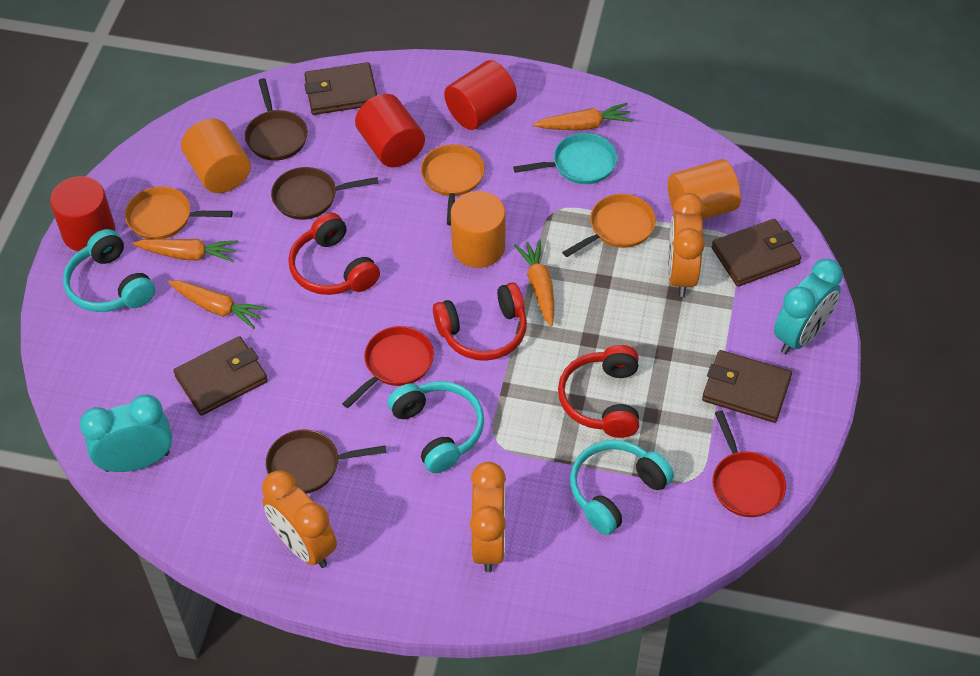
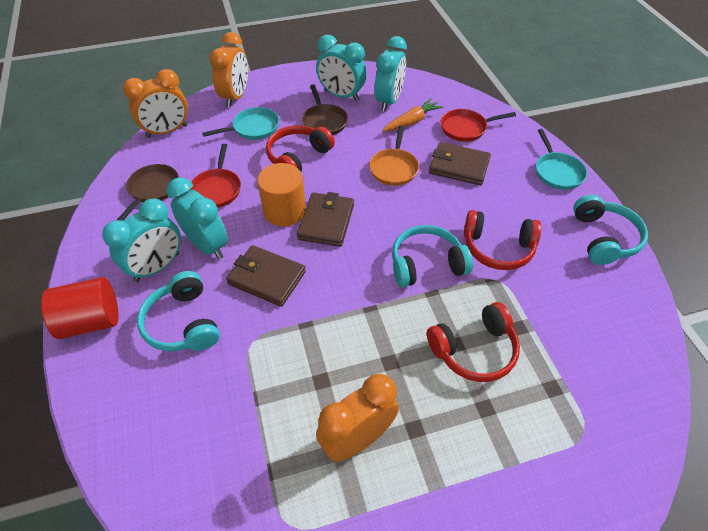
brown pan: [245,78,308,160] [266,429,386,494] [271,167,378,220] = 3 -> [117,164,179,221] [302,84,348,135] = 2
brown wallet: [174,336,268,416] [304,62,377,115] [702,350,792,423] [712,219,802,287] = 4 -> [226,245,306,307] [297,192,354,247] [429,142,491,185] = 3
orange carrot: [133,239,238,262] [168,281,267,329] [514,240,554,326] [533,103,633,130] = 4 -> [382,98,443,131] = 1
orange cylinder: [181,119,251,193] [451,191,505,268] [668,159,741,220] = 3 -> [257,163,306,227] = 1
orange pan: [125,186,233,239] [421,144,485,225] [562,194,656,257] = 3 -> [369,125,419,186] = 1
red cylinder: [50,176,115,251] [355,94,425,167] [444,60,517,130] = 3 -> [41,277,119,339] = 1
turquoise clock: [80,394,172,472] [774,259,843,354] = 2 -> [102,198,181,282] [167,177,228,259] [316,35,367,101] [375,36,407,111] = 4
turquoise pan: [513,133,617,184] = 1 -> [202,107,279,140] [536,129,587,190] = 2

